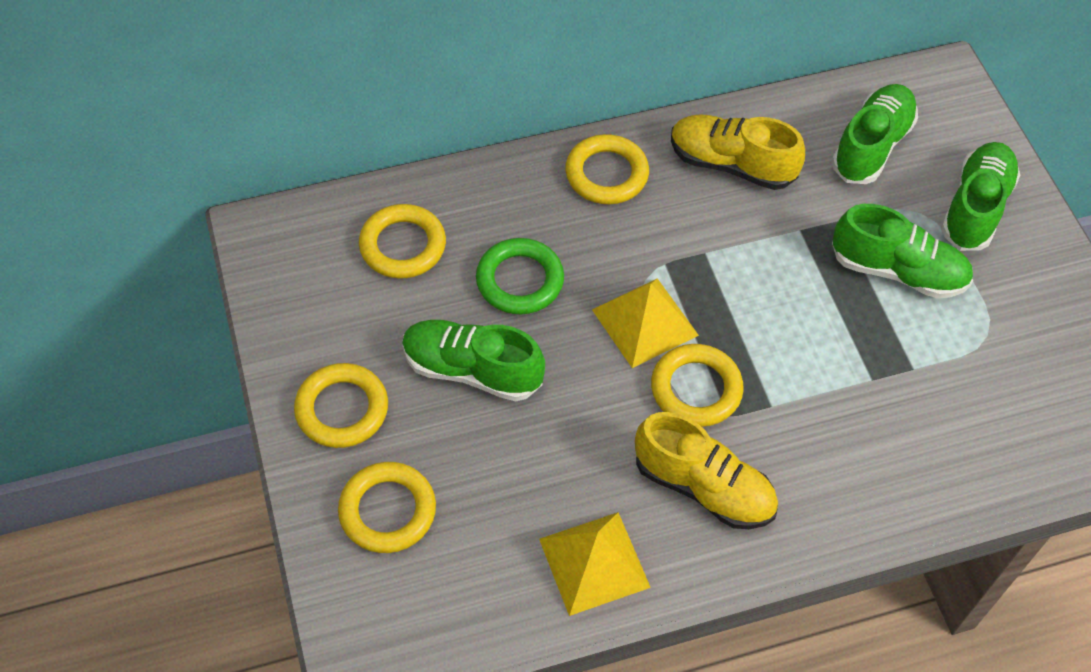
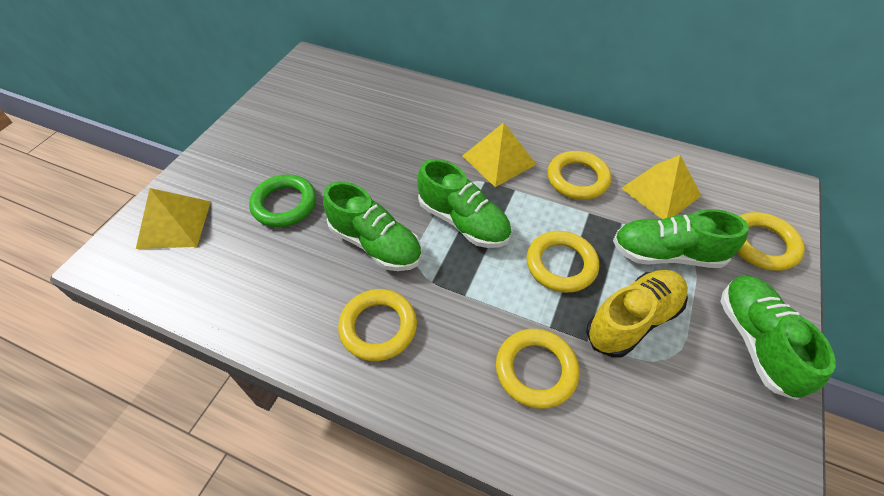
yellow pyramid: [539,512,651,616] [592,278,699,368] = 2 -> [136,188,211,249] [463,123,537,187] [621,155,701,219] = 3
yellow shoe: [635,412,778,529] [671,114,805,190] = 2 -> [586,270,688,358] = 1

